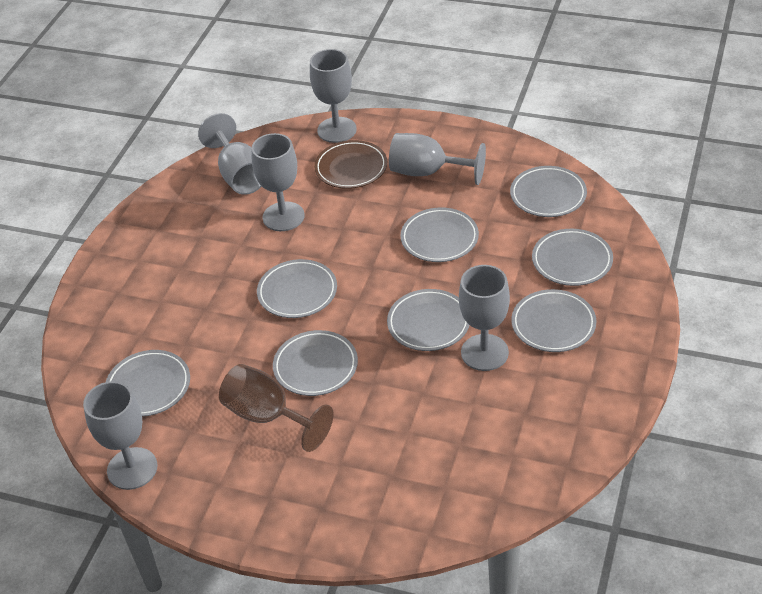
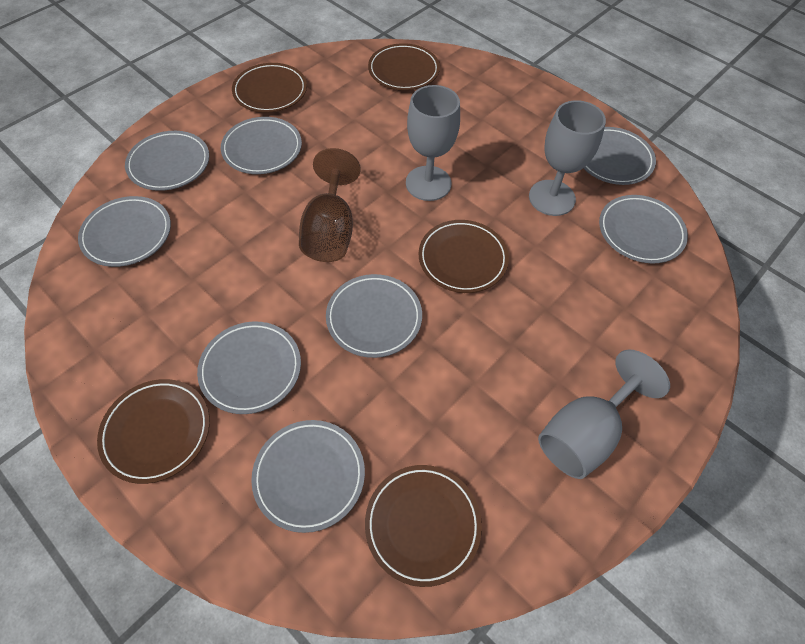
brown plate: [314,140,387,189] = 1 -> [97,379,210,484] [232,63,307,113] [365,465,482,587] [368,43,440,90] [418,220,509,293] = 5
grey goblet: [83,381,158,490] [198,113,262,195] [251,133,305,231] [310,49,357,143] [389,133,486,185] [459,265,510,371] = 6 -> [406,85,460,201] [529,100,606,216] [538,349,670,479] = 3

